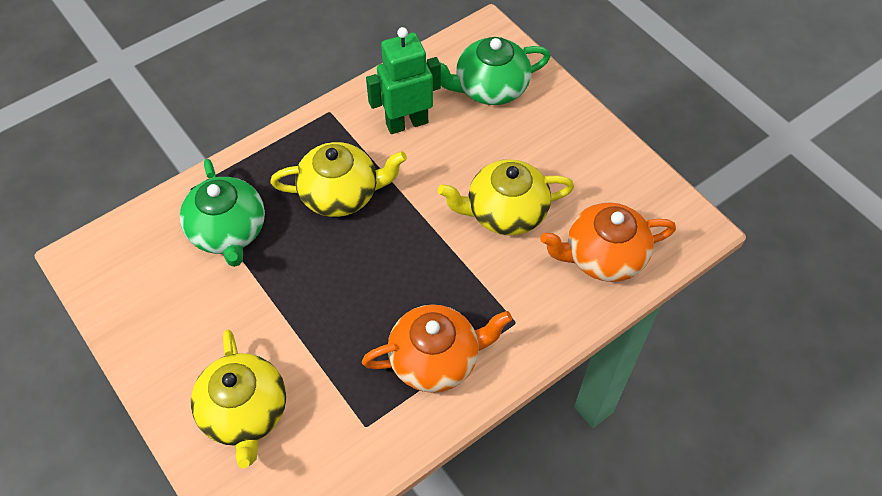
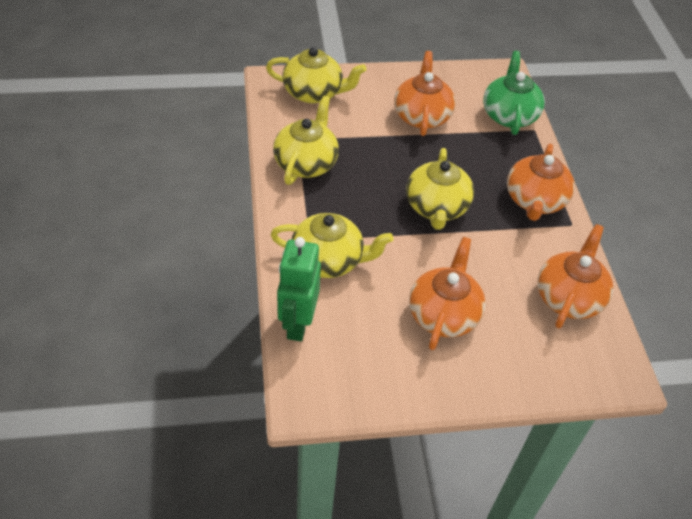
green teapot: [180,159,265,267] [440,37,551,105] = 2 -> [483,51,545,135] = 1
orange teapot: [362,304,512,393] [540,202,676,282] = 2 -> [394,51,456,136] [409,237,486,350] [507,144,575,221] [537,224,613,328] = 4
yellow teapot: [191,330,286,468] [270,142,407,217] [438,159,574,235] = 3 -> [266,47,366,104] [270,213,393,278] [273,96,339,185] [406,148,474,230] = 4

